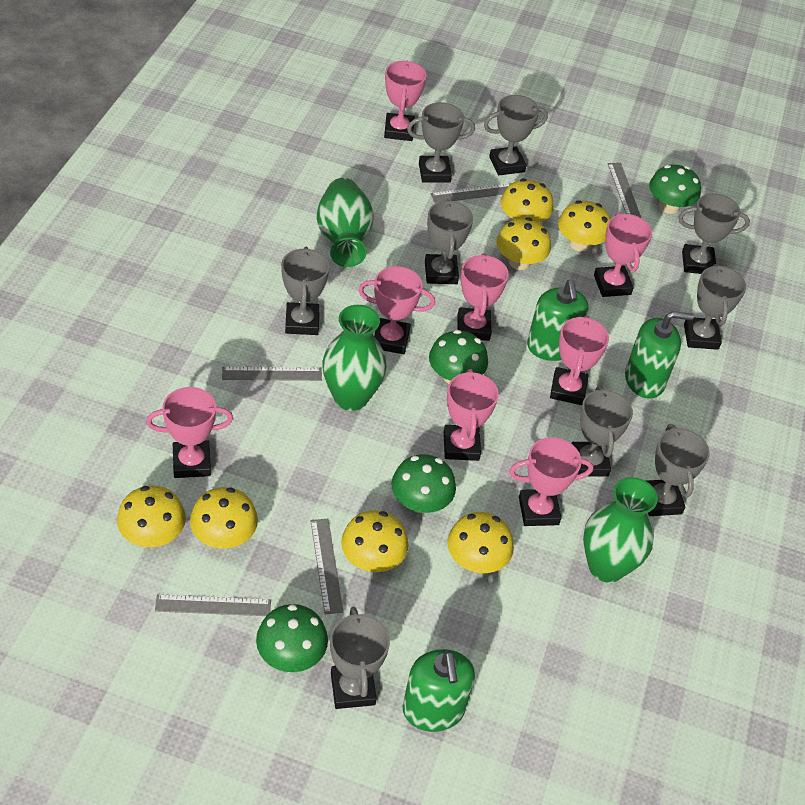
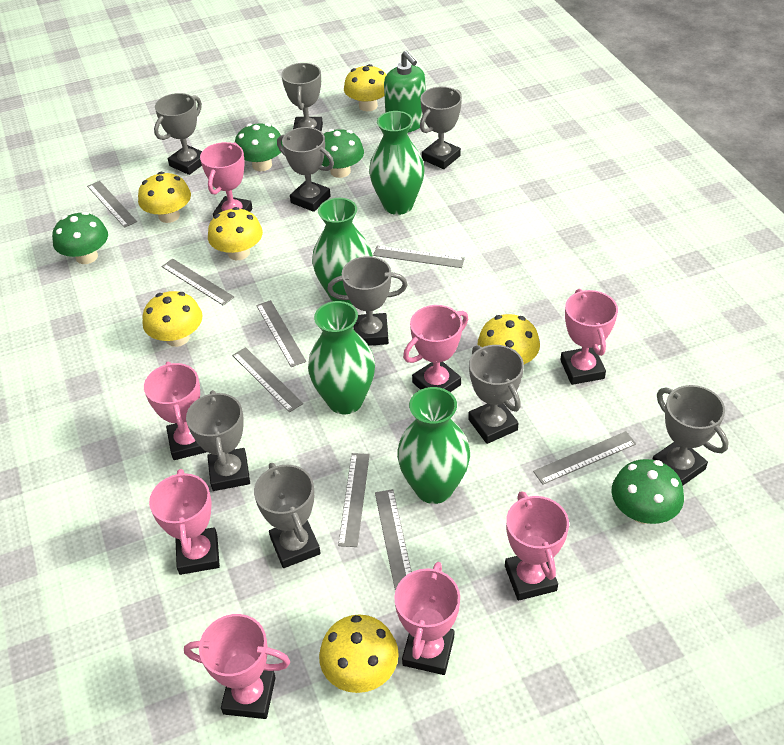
green soap dispenser: [403,649,475,732] [527,280,589,361] [625,311,694,399] = 3 -> [384,51,426,133] = 1
green vase: [317,178,374,267] [322,305,387,411] [583,477,658,583] = 3 -> [308,301,375,414] [312,198,373,305] [369,111,424,215] [397,387,470,504] = 4
grey ruler: [155,594,271,616] [222,367,322,381] [310,519,343,614] [431,183,511,203] [608,163,641,218] = 5 -> [87,181,137,228] [161,259,234,306] [232,347,303,412] [256,300,306,367] [338,453,370,547] [373,246,465,268] [375,489,412,590] [533,431,636,485] = 8
yellow mushroom: [117,486,186,547] [190,487,258,549] [341,510,408,572] [447,512,514,573] [496,218,551,270] [501,178,553,223] [558,200,611,252] = 7 -> [138,172,191,223] [143,291,202,347] [208,207,263,260] [319,614,399,693] [344,64,387,111] [478,314,540,364] = 6

